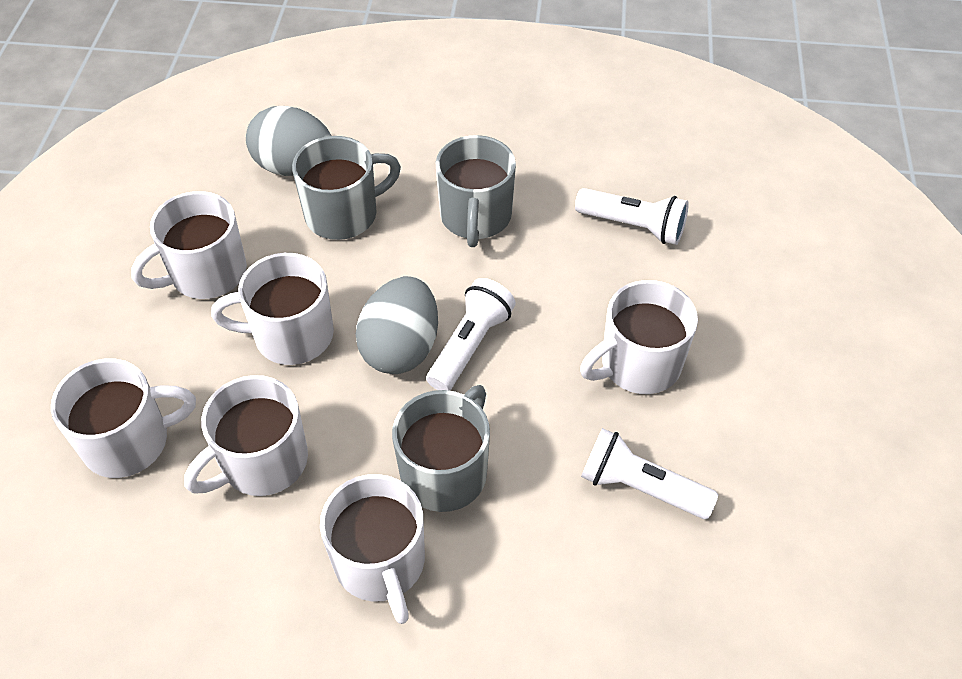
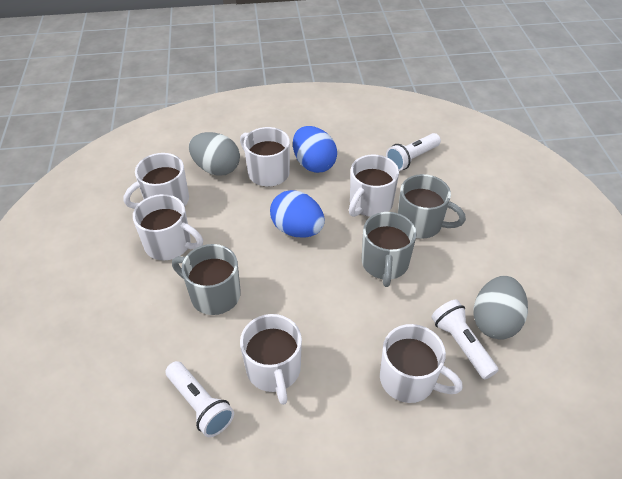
blue egg: none = 0 -> [270,190,325,238] [293,126,337,173] = 2

